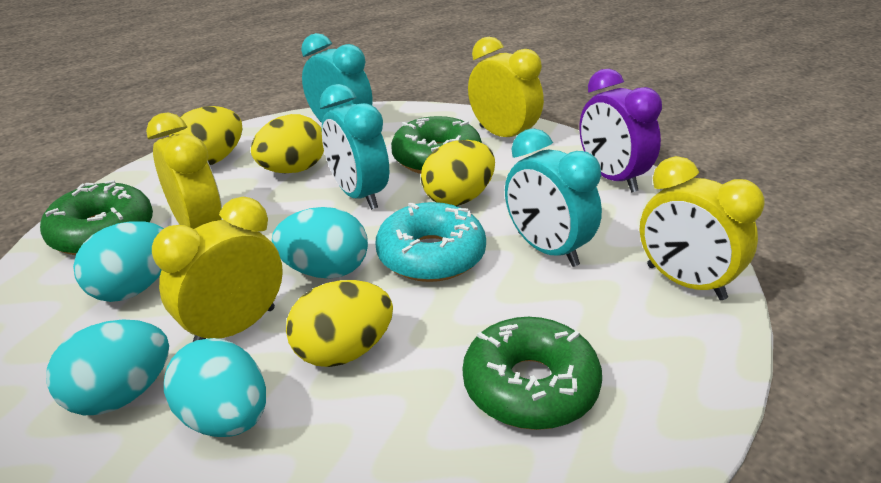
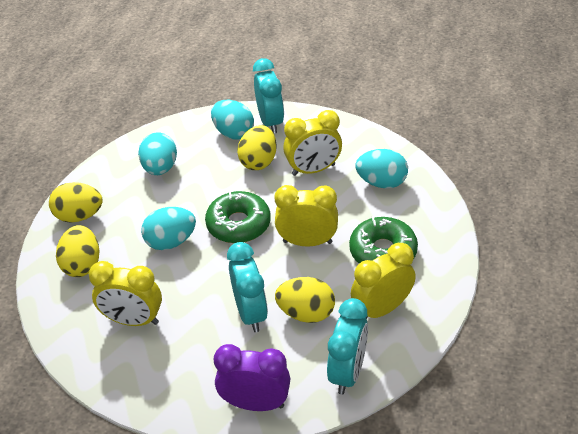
green donut: [40,180,153,255] [391,116,482,174] [463,317,602,430] = 3 -> [205,190,271,243] [349,216,418,263] = 2
turquoise donut: [376,202,486,282] = 1 -> none = 0

